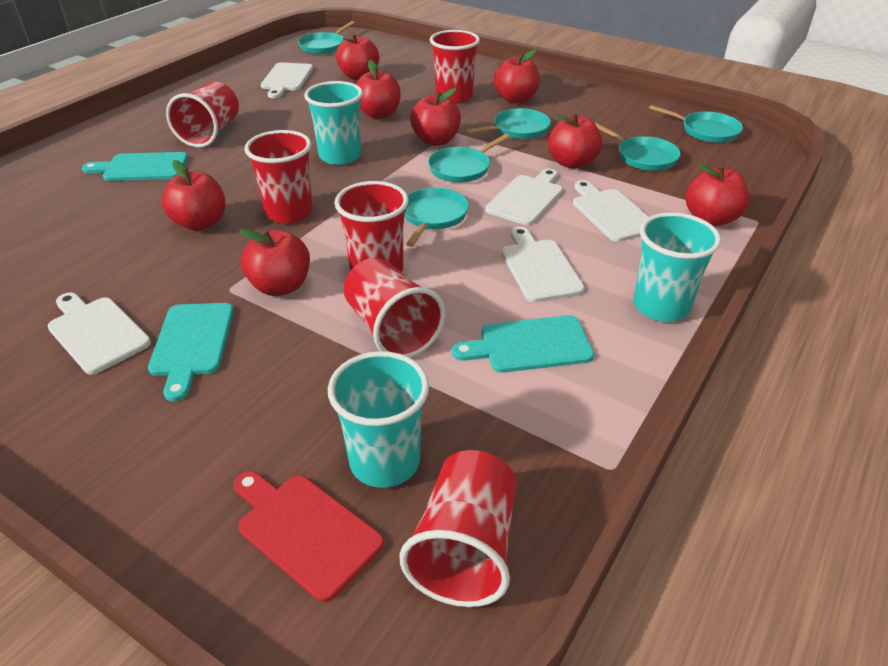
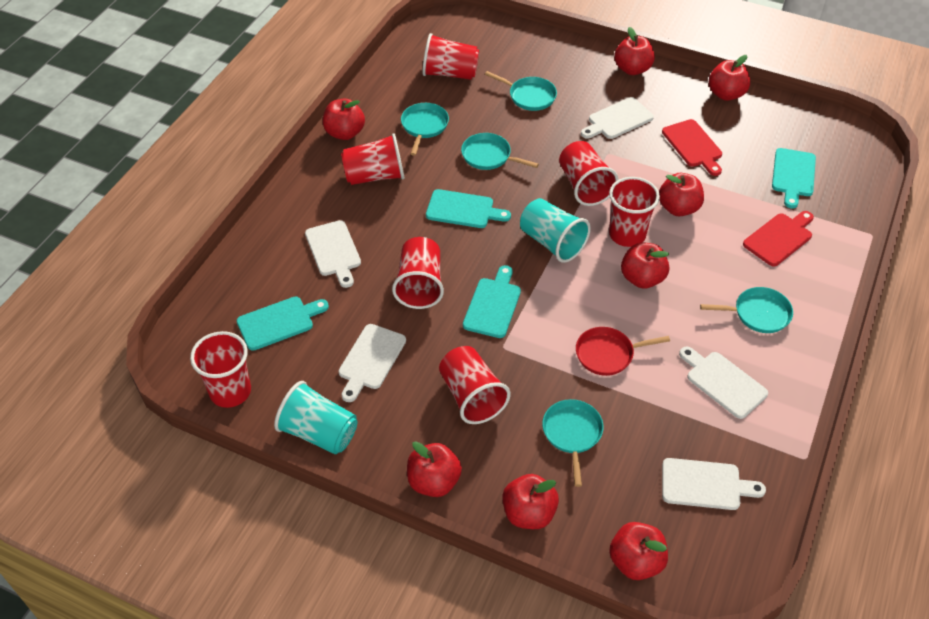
red cup: [166,82,239,148] [245,130,313,224] [334,181,409,272] [344,258,445,358] [400,450,517,607] [430,30,480,103] = 6 -> [190,331,251,408] [341,133,404,185] [392,237,444,309] [422,33,479,80] [439,346,510,424] [559,141,619,206] [609,177,660,247] = 7
red cutting board: [234,471,384,602] = 1 -> [662,119,722,176] [743,211,814,267] = 2
red pan: none = 0 -> [576,327,670,376] = 1
turquoise cup: [304,81,363,165] [328,351,429,488] [634,212,721,322] = 3 -> [274,381,358,454] [520,198,591,263] = 2
turquoise cutting board: [82,152,188,181] [148,303,234,401] [452,315,594,373] = 3 -> [236,297,329,351] [426,189,511,228] [463,265,521,338] [772,148,816,209] = 4
turquoise pan: [298,21,355,54] [404,188,469,247] [428,134,510,183] [464,108,551,139] [595,123,681,171] [649,105,743,143] = 6 -> [401,103,449,156] [461,133,539,170] [485,71,557,111] [542,399,603,487] [700,287,793,333] = 5

